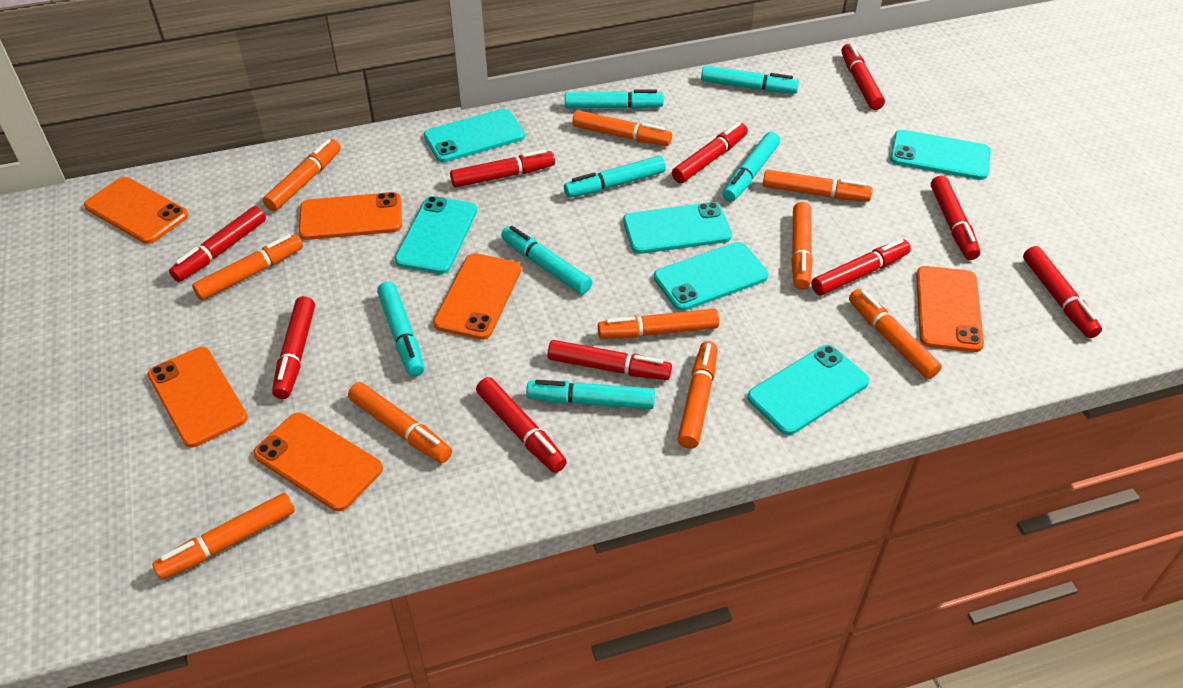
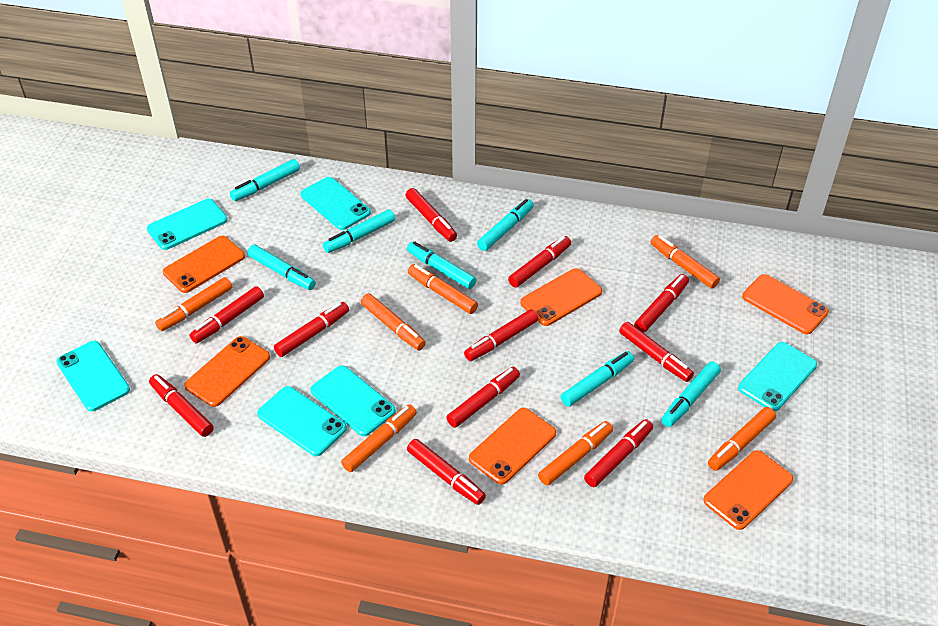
orange marker: [152,493,295,580] [192,234,303,300] [263,139,341,211] [348,382,452,463] [572,110,672,146] [598,309,719,339] [678,341,717,449] [763,169,872,202] [791,202,813,290] [849,289,942,379] = 10 -> [155,277,232,331] [341,404,417,472] [361,293,426,351] [408,264,478,314] [538,421,613,485] [651,235,720,289] [708,407,776,471] = 7
red marker: [169,206,266,282] [272,296,315,399] [450,149,555,188] [476,377,567,473] [547,340,672,380] [672,122,748,183] [811,239,911,296] [841,43,885,110] [931,175,980,260] [1023,246,1102,338] = 10 -> [149,374,214,437] [190,286,264,343] [274,302,349,357] [406,188,457,242] [407,439,486,505] [446,367,520,428] [464,309,539,361] [508,236,571,288] [584,419,653,487] [619,322,694,382] [634,274,689,333] = 11

